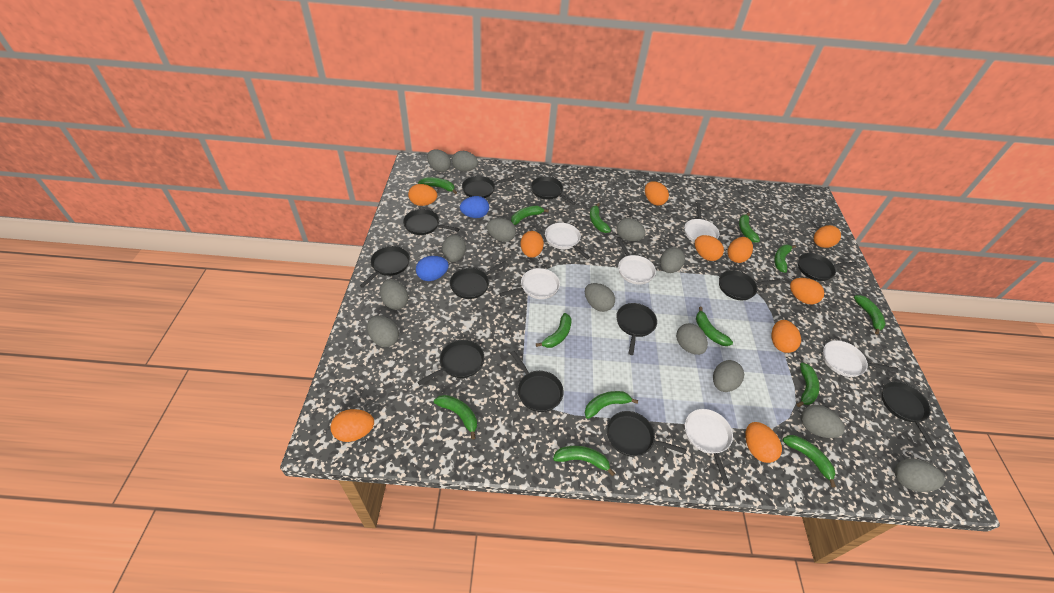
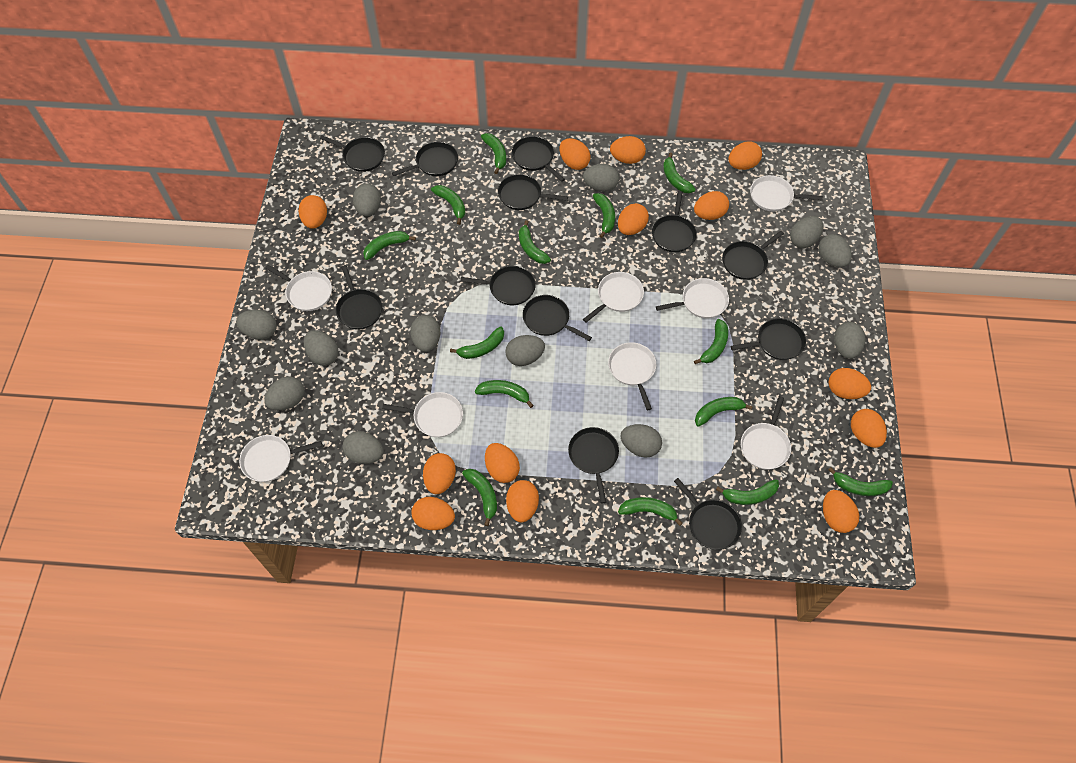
blue egg: [416,256,449,281] [460,196,489,218] = 2 -> none = 0
green banana: [418,177,457,194] [434,395,477,439] [511,206,549,225] [536,313,572,348] [553,446,615,476] [585,391,638,419] [590,203,611,233] [696,307,733,346] [739,212,760,243] [774,245,796,273] [783,435,836,487] [797,363,820,407] [854,295,886,334] = 13 -> [363,231,416,260] [431,185,465,225] [450,327,504,359] [462,469,497,526] [475,380,534,408] [481,133,506,174] [519,220,551,264] [593,193,615,238] [618,497,683,526] [663,153,695,193] [694,319,728,364] [695,397,753,427] [716,479,779,505] [828,467,893,496] = 14
grey egg: [367,315,399,347] [380,279,408,310] [427,150,451,172] [442,235,466,262] [452,151,478,172] [486,218,516,242] [585,283,615,312] [616,218,646,241] [660,247,685,273] [676,323,708,355] [713,360,744,392] [801,405,845,438] [895,458,945,492] = 13 -> [236,310,277,340] [264,377,304,411] [304,331,339,366] [343,431,384,464] [353,183,381,217] [410,315,440,352] [505,335,545,366] [583,164,619,192] [620,424,662,458] [790,216,823,248] [818,234,852,267] [834,322,865,359] = 12
orange egg: [330,409,374,442] [408,184,437,206] [520,231,544,258] [645,181,669,206] [695,235,724,261] [728,237,753,263] [745,422,782,463] [772,320,801,353] [790,278,824,304] [814,225,841,248] = 10 -> [299,195,327,229] [411,497,455,530] [423,453,456,494] [485,443,520,483] [506,480,539,522] [559,138,591,170] [610,136,646,164] [618,203,649,235] [694,191,729,220] [728,141,762,170] [823,490,859,533] [829,368,871,399] [851,409,887,448] = 13
white pan: [499,268,560,299] [545,223,590,259] [617,238,656,285] [684,203,720,242] [685,409,733,484] [823,340,898,377] = 6 -> [239,435,322,482] [265,265,332,311] [382,392,463,437] [583,272,644,323] [608,342,656,410] [656,278,729,318] [741,396,791,470] [750,175,823,211] = 8

